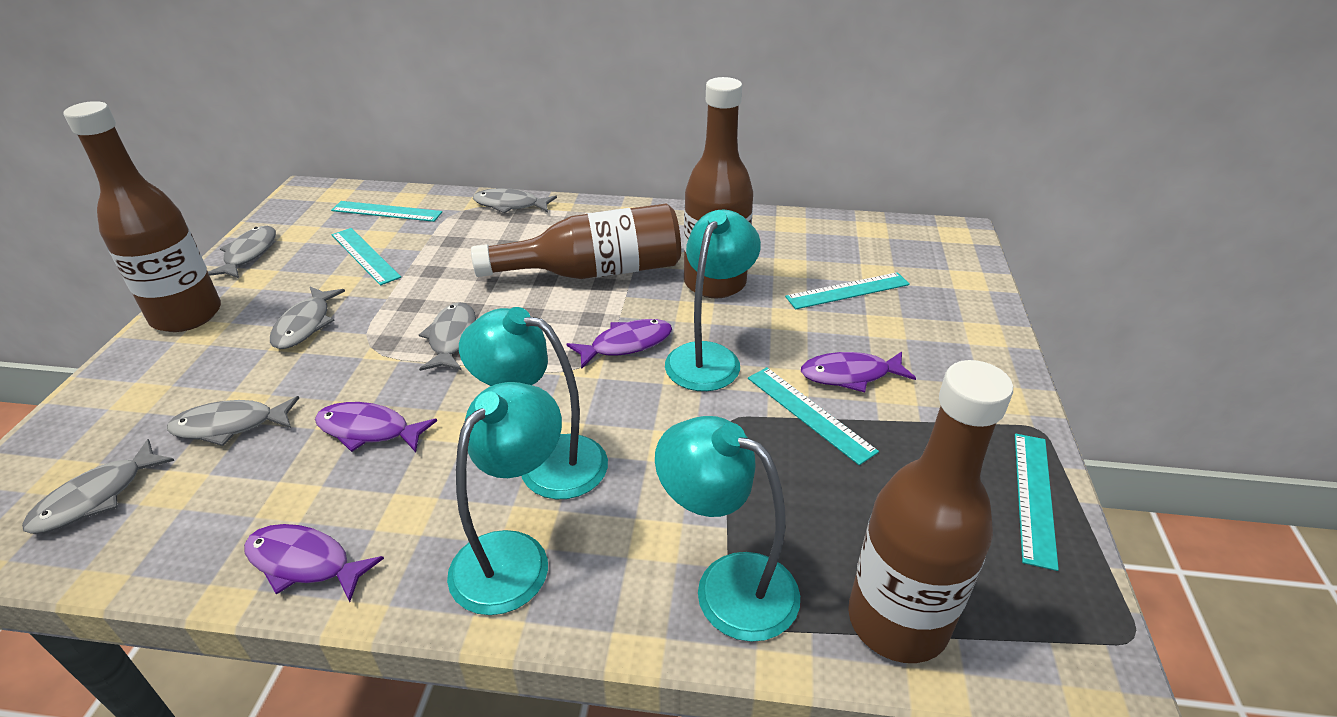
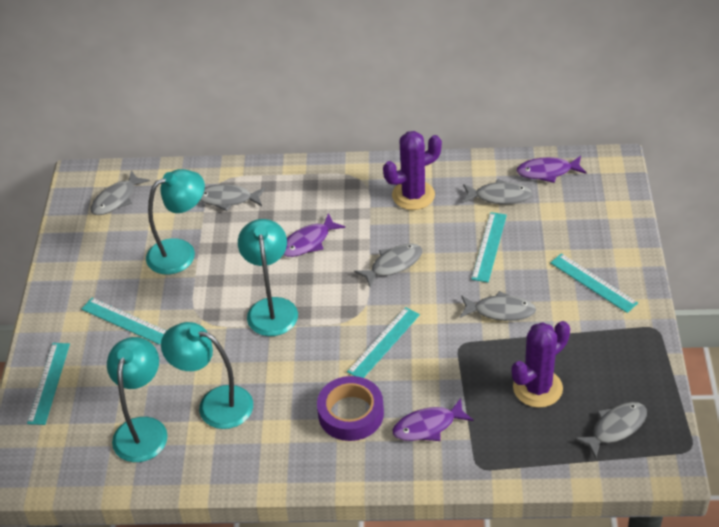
brown bottle: [64,101,221,332] [471,204,681,279] [684,77,753,298] [848,360,1013,663] = 4 -> none = 0
purple cactus: none = 0 -> [383,131,442,210] [512,321,570,408] = 2
purple fish: [244,524,384,602] [315,402,437,452] [567,319,672,369] [801,351,916,392] = 4 -> [283,213,345,257] [393,398,474,441] [517,156,587,183] = 3
purple tape: none = 0 -> [317,376,384,441] = 1

